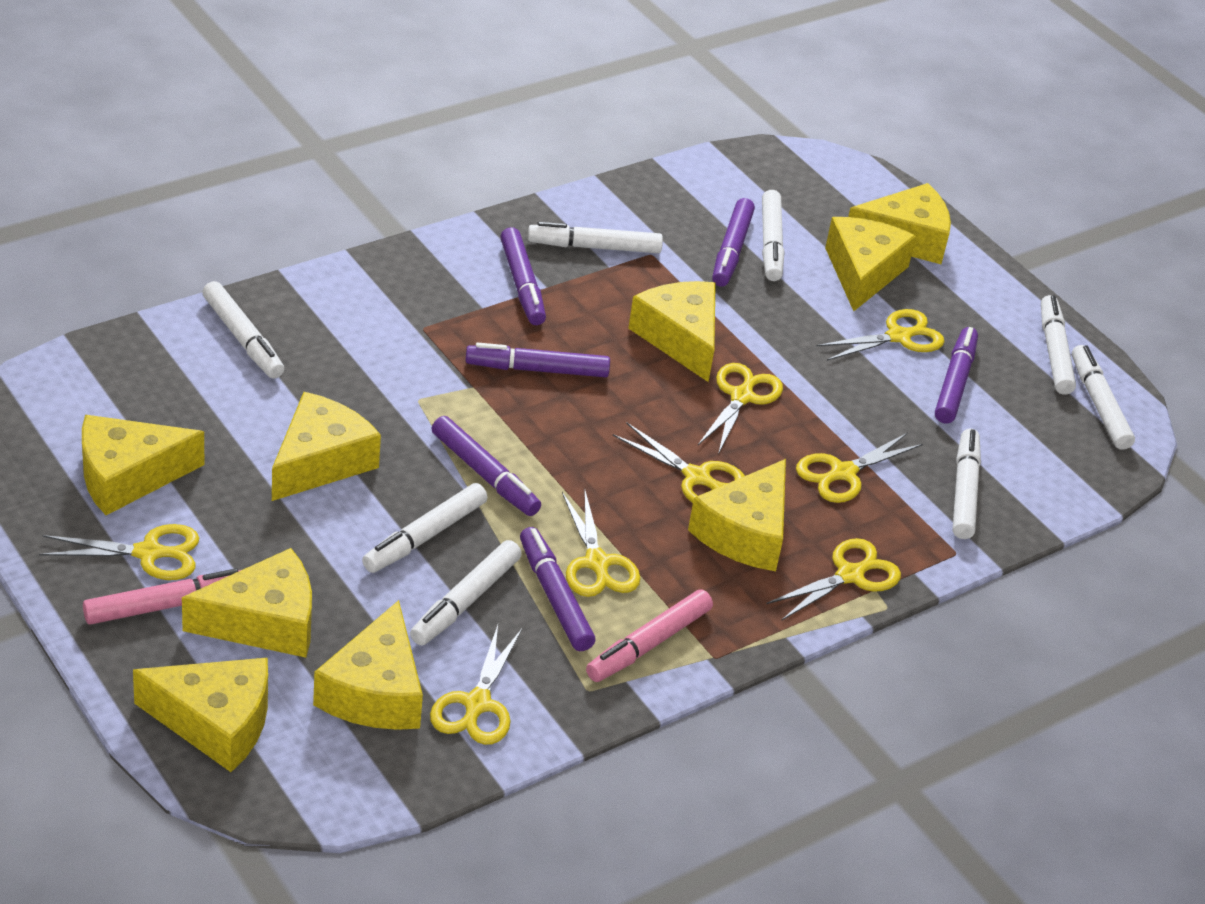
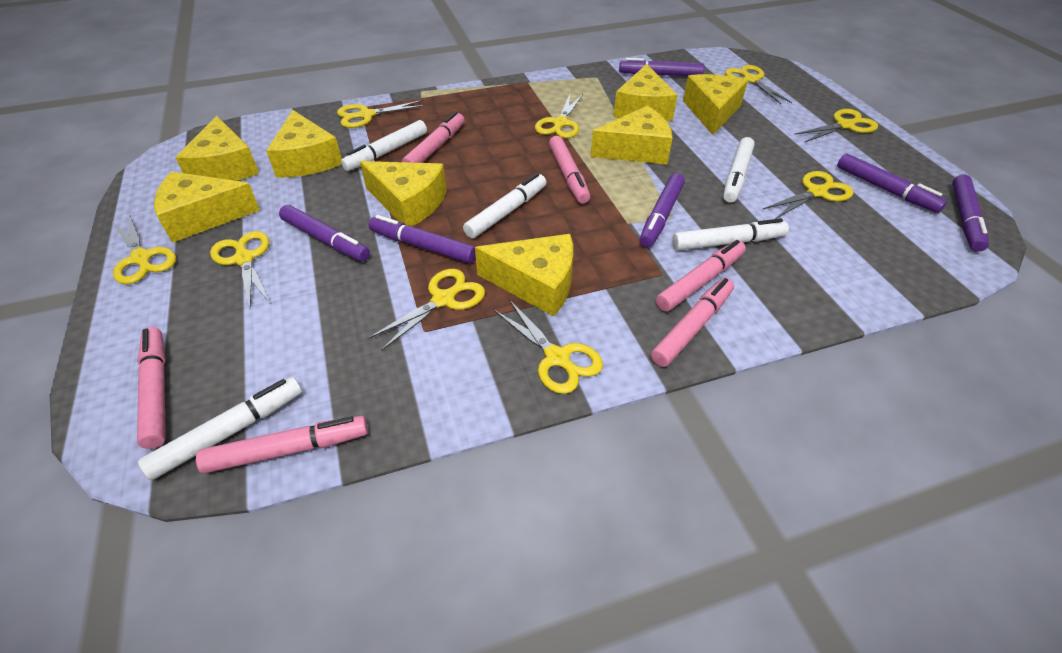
pink marker: [83,569,241,625] [586,589,713,682] = 2 -> [137,327,166,449] [196,416,368,474] [402,112,465,163] [549,136,590,204] [651,278,734,367] [656,240,746,312] = 6
white marker: [202,281,284,379] [362,483,488,573] [410,540,522,645] [528,222,663,253] [762,190,784,281] [953,429,981,539] [1041,295,1076,395] [1072,345,1135,450] = 8 -> [138,377,302,480] [341,120,427,171] [463,173,547,238] [672,218,789,250] [723,137,755,203] = 5
yellow cheese: [82,415,204,515] [133,658,268,772] [182,548,312,658] [272,392,381,501] [313,600,423,730] [628,281,716,382] [688,459,786,571] [825,217,916,311] [848,183,951,264] = 9 -> [154,172,260,243] [175,116,259,181] [266,110,342,177] [360,161,447,226] [475,234,573,316] [591,106,673,165] [613,64,677,121] [683,74,748,135] = 8
yellow scissors: [39,524,199,580] [430,625,522,745] [562,491,641,597] [613,422,745,503] [698,363,783,454] [766,538,901,620] [796,433,923,503] [817,309,945,361] = 8 -> [112,214,176,284] [210,231,270,309] [337,100,426,128] [368,269,485,351] [494,300,603,394] [535,94,583,138] [725,65,792,104] [762,171,854,219] [794,109,878,143] = 9

